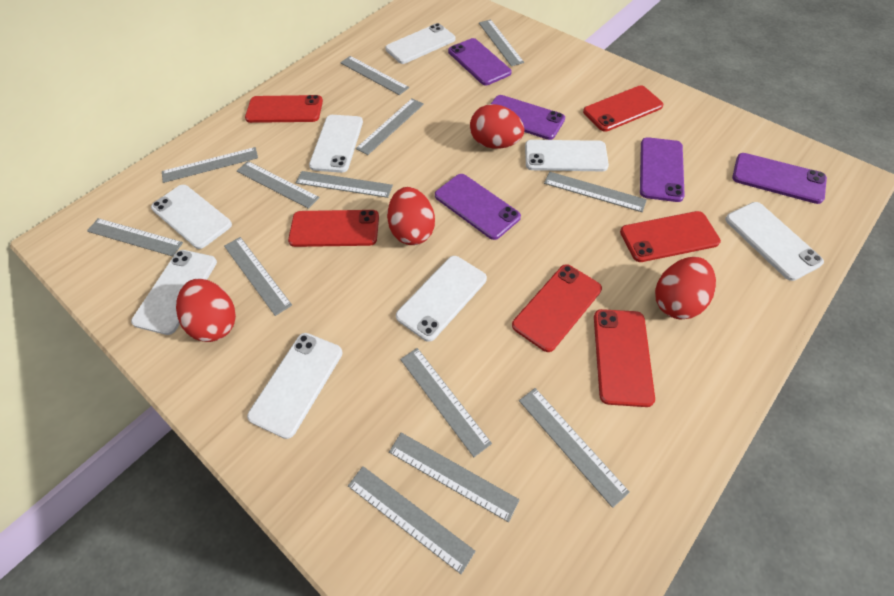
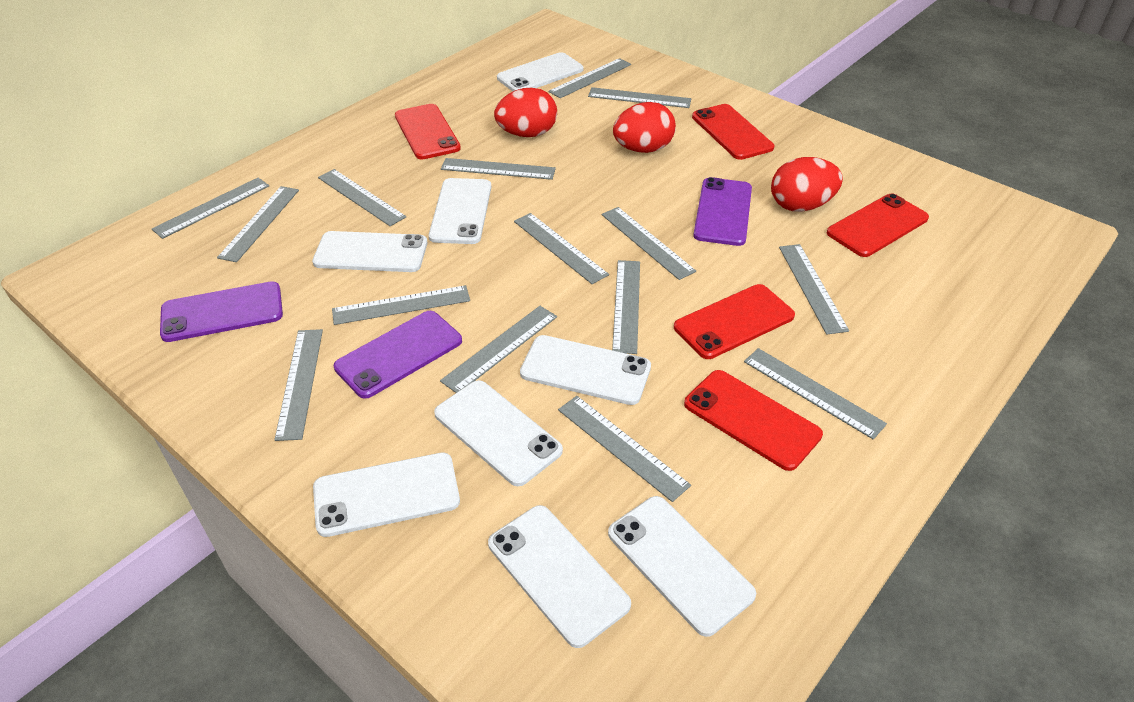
grey ruler: [87,218,183,256] [162,147,258,183] [224,237,292,316] [237,161,320,209] [296,171,393,198] [340,56,409,95] [348,466,475,574] [356,99,424,155] [389,433,519,522] [400,348,492,457] [479,19,524,66] [519,388,630,508] [544,172,647,212] = 13 -> [152,178,269,239] [217,186,299,262] [274,329,323,441] [318,169,406,226] [332,285,470,325] [440,306,557,393] [441,158,556,180] [514,213,609,284] [548,58,631,98] [558,396,691,502] [588,87,691,108] [602,207,696,280] [612,260,640,354] [744,348,887,440] [779,244,849,335] = 15
purple phone: [435,174,521,240] [448,38,512,85] [491,95,565,140] [640,137,685,202] [732,153,827,204] = 5 -> [160,281,283,342] [334,311,462,399] [693,177,752,246] = 3
red egg: [176,279,236,342] [387,187,435,245] [470,104,524,149] [655,257,716,319] = 4 -> [494,88,557,137] [613,102,676,153] [771,157,843,212] = 3
red phone: [245,95,323,123] [288,210,379,247] [512,264,602,352] [583,85,664,132] [594,309,655,407] [620,211,721,262] = 6 -> [395,104,461,159] [674,284,795,359] [684,370,823,471] [692,104,774,160] [827,193,929,257] = 5

